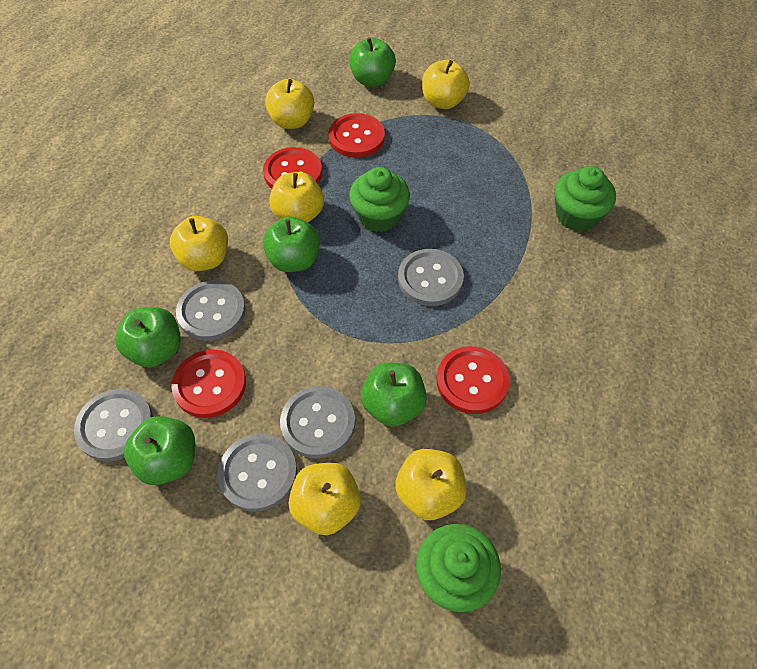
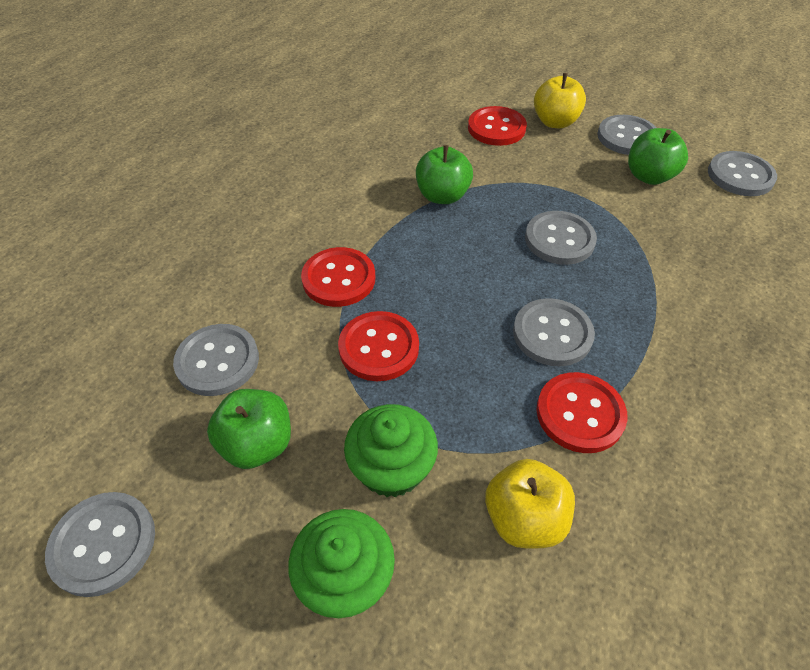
green apple: [115,307,181,367] [124,416,195,485] [263,217,320,272] [349,37,396,87] [361,362,427,427] = 5 -> [207,389,291,469] [416,145,473,204] [628,128,688,185] = 3
green cupcake: [349,167,410,232] [416,524,501,612] [554,166,616,231] = 3 -> [288,509,395,618] [344,404,438,498] = 2
grey button: [74,389,153,462] [176,280,246,341] [217,434,297,512] [280,386,355,458] [398,249,464,306] = 5 -> [45,492,155,597] [173,324,259,396] [513,298,595,366] [525,211,597,265] [598,115,656,155] [708,151,777,196] = 6
yellow apple: [170,216,228,271] [265,79,314,129] [269,172,324,223] [289,463,361,535] [395,449,467,520] [422,60,470,109] = 6 -> [485,459,575,548] [534,73,586,128] = 2

